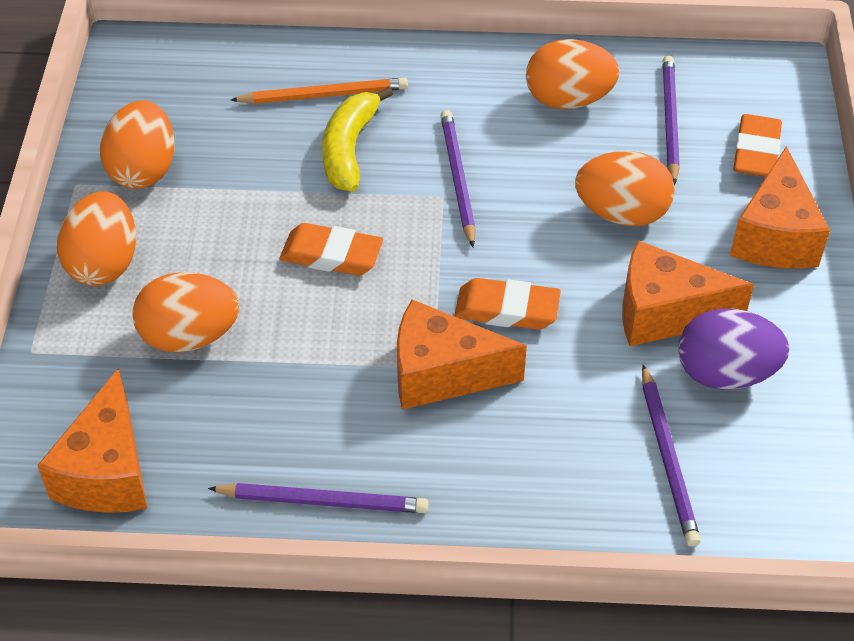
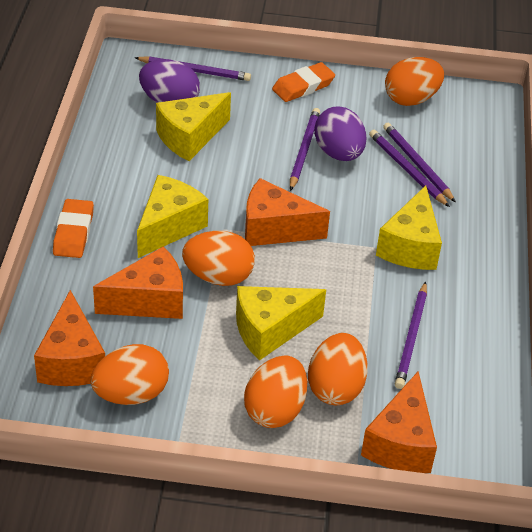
orange eraser: [280,223,383,276] [454,278,561,330] [733,114,782,177] = 3 -> [53,199,94,258] [272,62,335,102] = 2
orange pencil: [231,78,408,104] = 1 -> none = 0
purple egg: [678,309,789,389] = 1 -> [139,59,200,103] [314,107,366,161] = 2
purple pencil: [208,483,429,513] [440,110,476,247] [642,364,701,547] [662,56,680,185] = 4 -> [135,56,251,81] [290,108,320,191] [369,130,450,207] [383,123,456,202] [395,282,427,389] = 5
yellow banana: [322,86,393,191] = 1 -> none = 0
yellow cheese: none = 0 -> [137,175,208,258] [156,92,231,161] [236,286,326,361] [376,186,442,270] = 4

